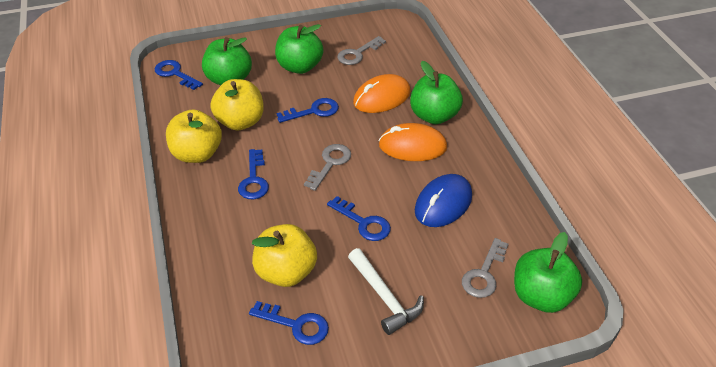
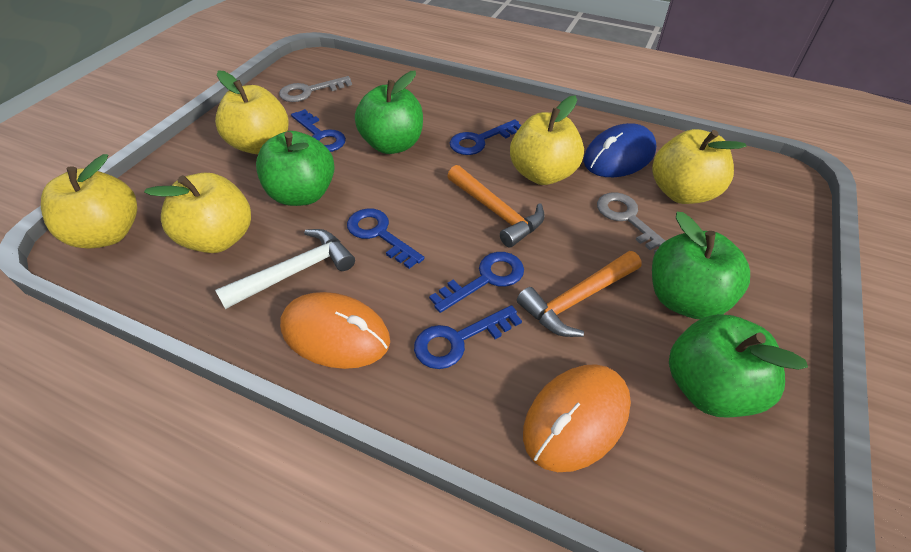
grey key: [304,144,351,191] [337,36,386,65] [462,238,508,298] = 3 -> [279,76,352,102] [597,193,665,254] = 2
orange hammer: none = 0 -> [447,165,545,248] [517,251,641,337] = 2
yellow apple: [166,110,222,163] [210,79,264,130] [252,224,317,287] = 3 -> [41,154,137,249] [144,173,251,253] [215,70,289,154] [510,95,584,185] [652,129,746,204] = 5

